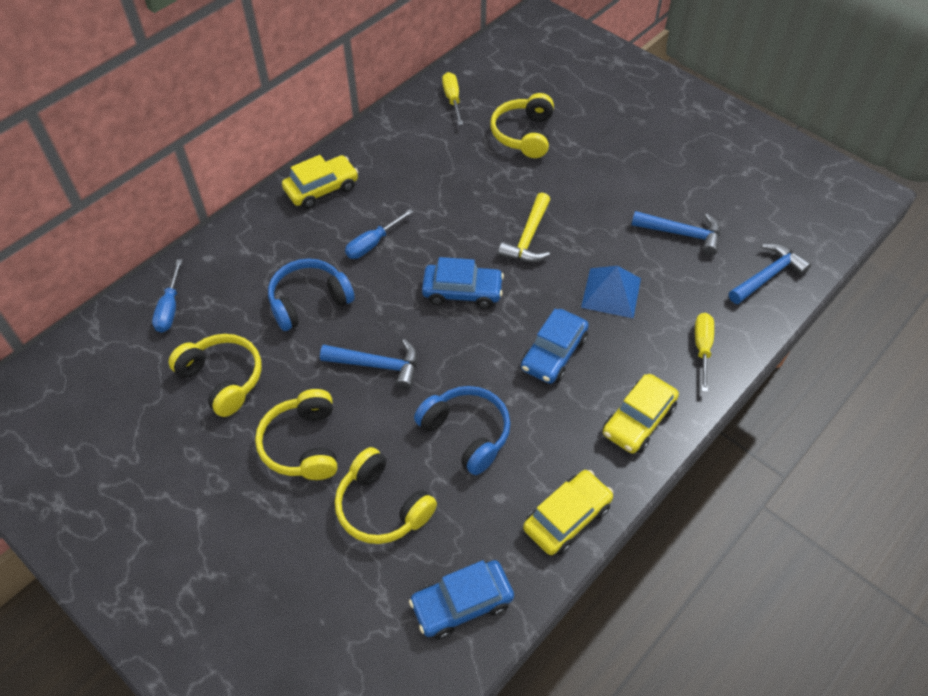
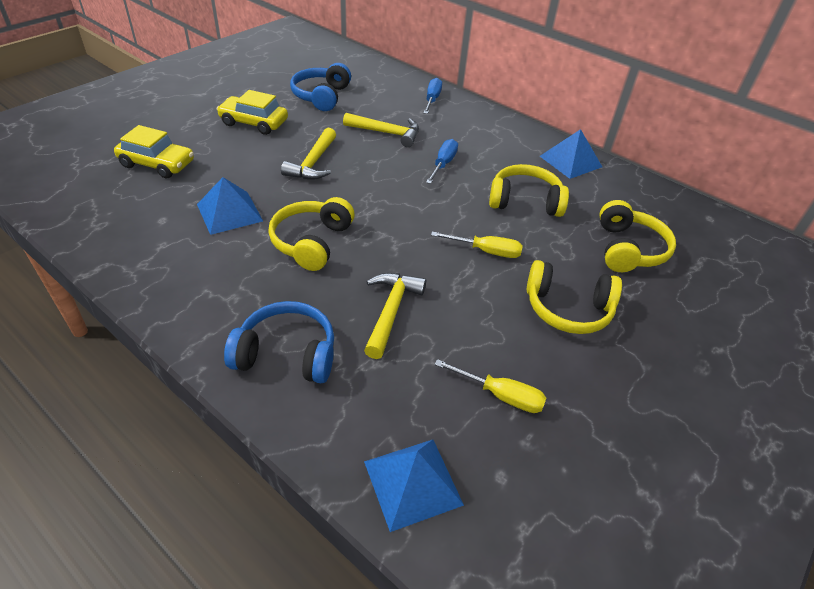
blue car: [409,560,514,639] [422,257,504,309] [521,309,589,384] = 3 -> none = 0
blue hammer: [320,339,417,390] [632,211,720,256] [729,243,812,304] = 3 -> none = 0
blue pyramid: [581,266,641,318] = 1 -> [197,177,263,235] [364,440,464,532] [540,129,602,179] = 3
yellow car: [282,155,358,209] [523,470,613,555] [603,374,679,454] = 3 -> [114,125,194,178] [217,90,288,135] = 2
yellow hammer: [498,193,550,262] = 1 -> [281,128,336,180] [343,113,419,147] [364,273,426,359] = 3

